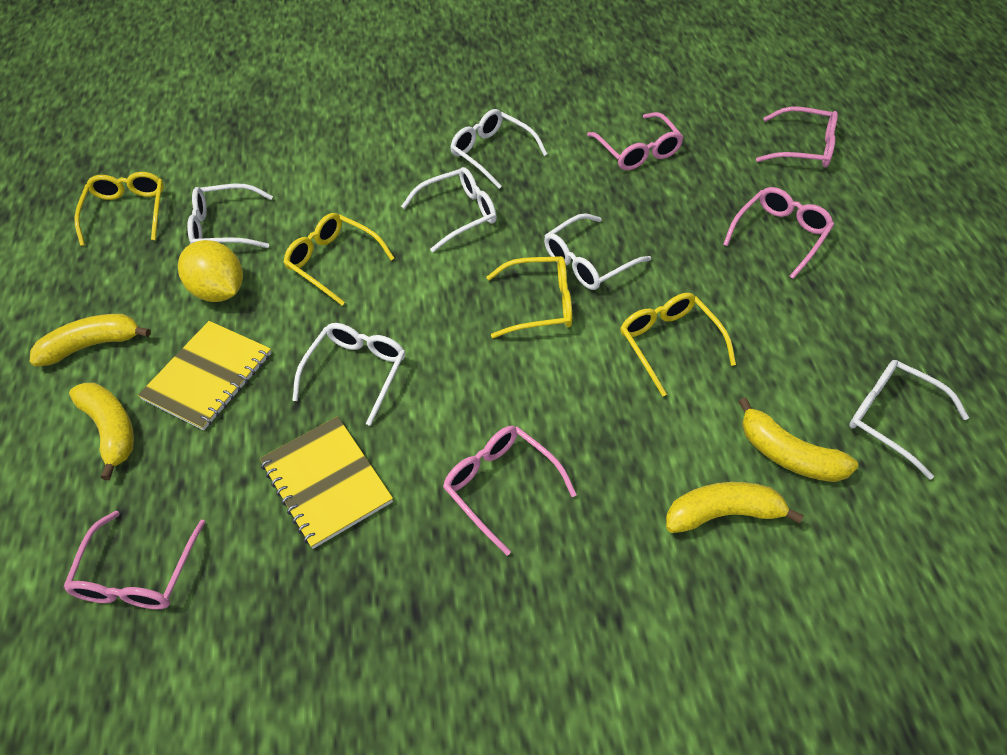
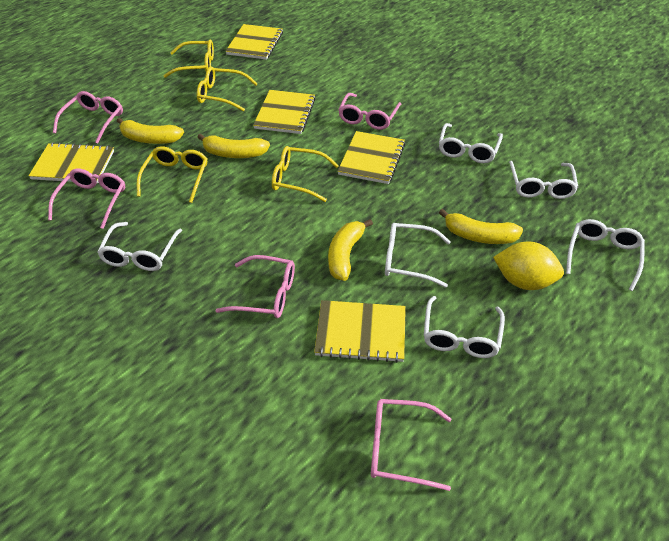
yellow notebook: [138,321,271,430] [260,416,393,549] = 2 -> [28,142,114,183] [225,24,283,60] [253,90,315,134] [314,300,406,363] [338,131,405,184] = 5

